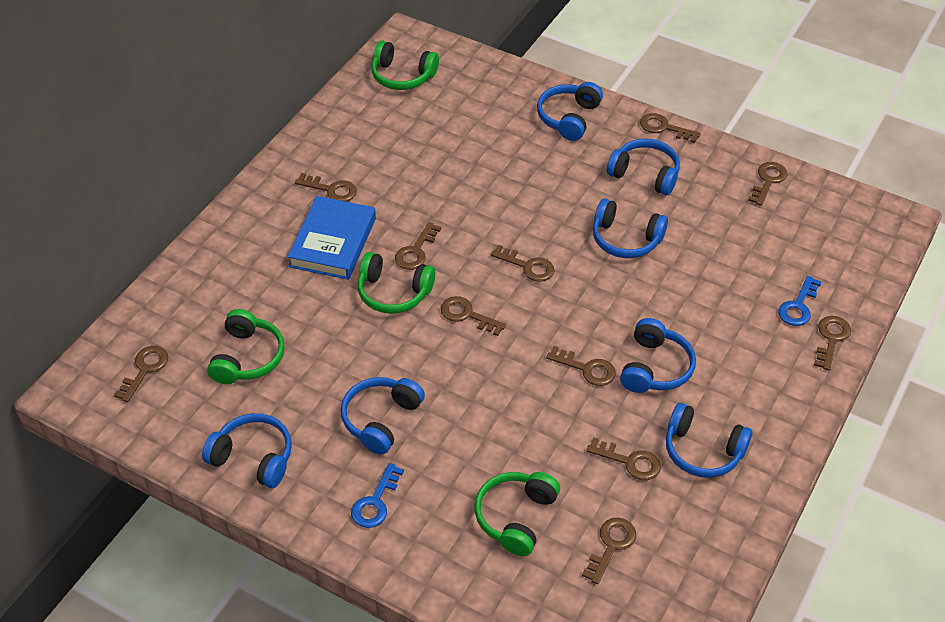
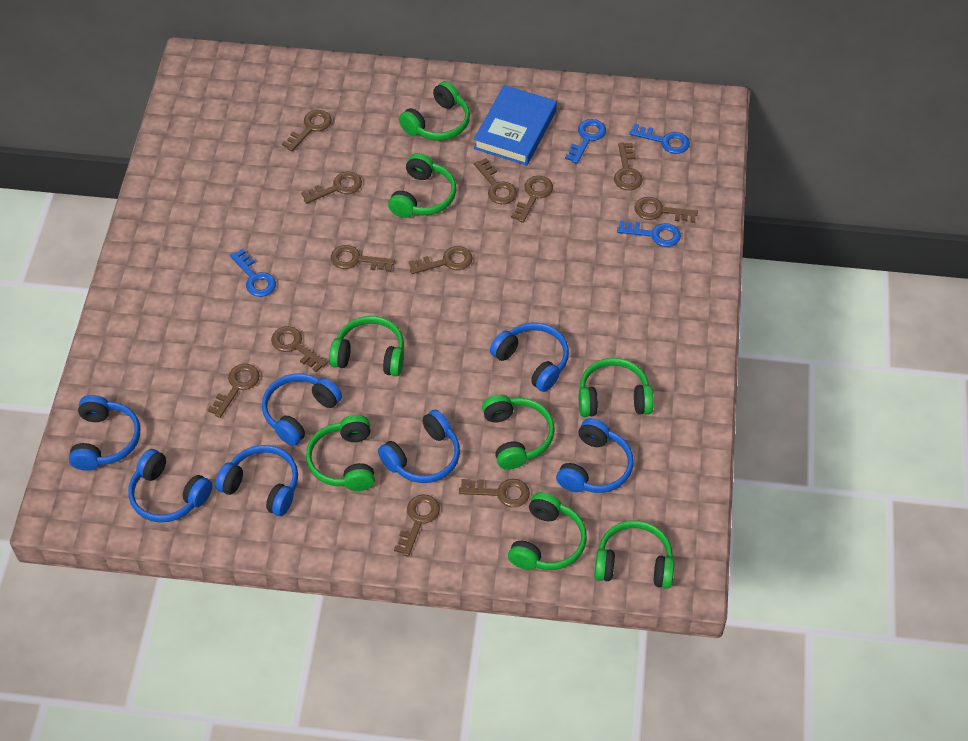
blue key: [351,463,404,528] [778,276,822,326] = 2 -> [230,249,276,297] [565,119,606,164] [617,220,681,247] [629,124,690,154] = 4
brown key: [114,346,169,402] [295,173,357,202] [395,222,441,270] [441,296,506,336] [491,244,555,282] [546,346,616,386] [582,518,636,584] [586,437,661,480] [640,113,700,143] [748,162,787,206] [814,316,851,371] = 11 -> [208,364,260,418] [271,326,328,373] [282,110,332,151] [301,171,362,204] [331,245,395,272] [394,494,440,557] [409,246,473,274] [459,479,530,507] [474,158,517,204] [511,176,553,223] [614,142,643,190] [635,197,698,223] = 12
green headphones: [207,309,285,384] [357,252,435,314] [371,41,439,90] [475,472,560,556] = 4 -> [306,415,375,491] [329,316,404,376] [388,153,456,218] [399,81,470,141] [482,395,555,470] [508,492,587,570] [579,358,654,417] [594,520,674,589] = 8

